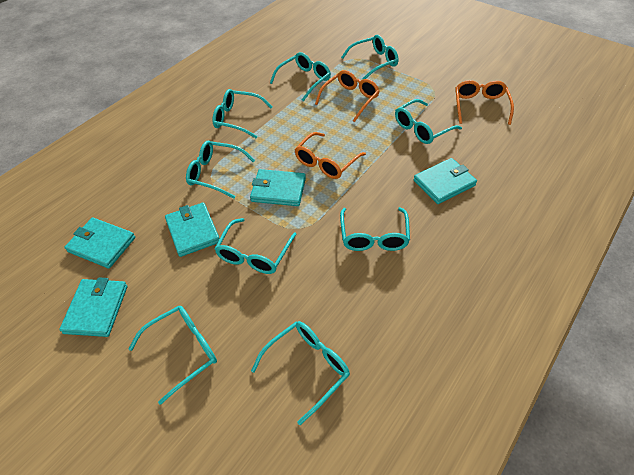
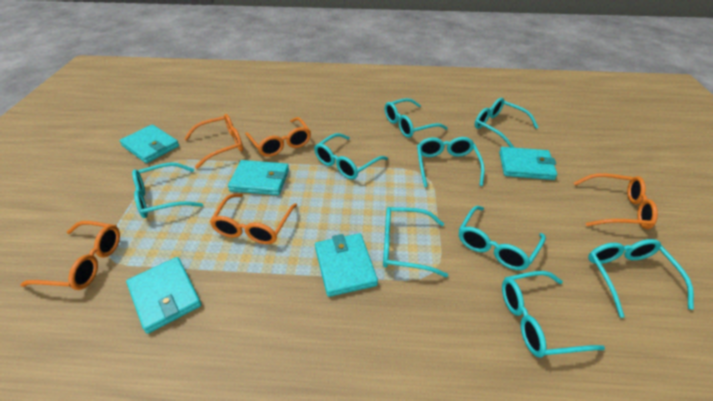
orange glasses: [294,132,366,179] [315,70,379,122] [455,80,514,125] = 3 -> [20,221,120,290] [184,114,243,169] [210,194,297,244] [245,117,311,157] [574,173,658,229] = 5

